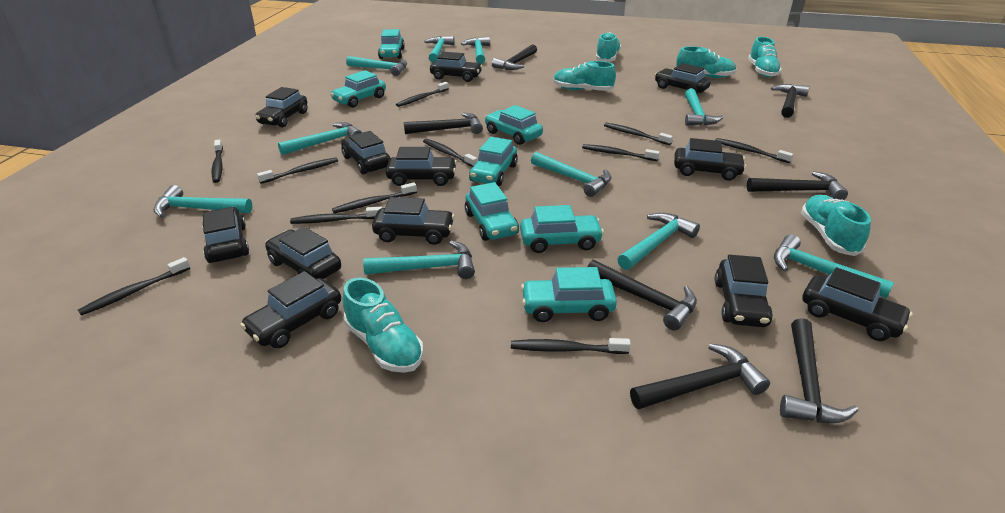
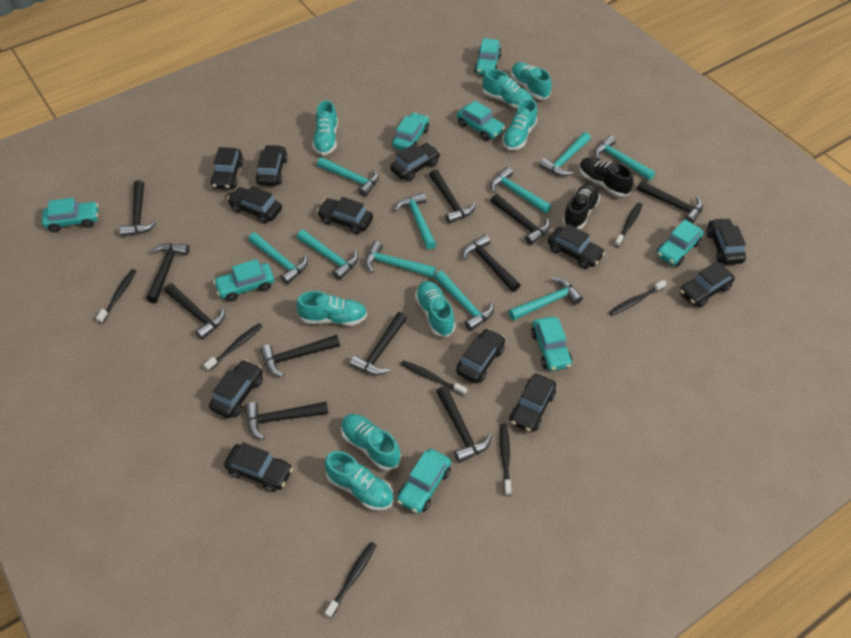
black hammer: [404,113,483,134] [492,44,537,70] [587,260,697,331] [630,343,770,409] [747,171,848,200] [771,84,810,118] [780,318,858,423] = 7 -> [119,180,157,237] [146,243,189,303] [164,283,225,340] [245,402,328,440] [260,335,340,377] [350,312,407,375] [429,169,476,224] [436,386,492,463] [462,234,520,292] [491,194,550,245] [637,180,703,224] = 11
black shoe: none = 0 -> [562,183,600,229] [579,157,633,197] = 2
black toothbrush: [78,257,190,316] [212,139,223,183] [257,157,338,184] [290,207,382,224] [332,182,417,213] [396,82,449,107] [423,139,477,167] [511,338,631,354] [582,144,660,161] [604,123,673,145] [715,138,793,163] = 11 -> [96,269,136,324] [204,323,263,371] [325,542,376,618] [401,360,467,396] [500,423,511,496] [609,280,667,316] [614,203,643,248] = 7
turquoise car: [330,70,386,108] [378,29,405,59] [465,182,519,241] [469,137,518,186] [485,105,543,145] [520,205,604,253] [521,267,617,322] = 7 -> [42,198,99,232] [213,259,274,302] [392,112,429,150] [397,449,451,513] [457,100,505,141] [474,38,502,75] [531,317,572,371] [656,219,704,266] = 8
turquoise shoe: [343,278,424,373] [553,61,616,91] [596,32,621,62] [676,46,737,78] [748,37,782,77] [801,195,871,256] = 6 -> [296,291,367,326] [312,100,338,155] [325,451,394,511] [341,414,401,471] [415,281,455,337] [483,69,533,109] [502,99,538,150] [511,62,552,100] = 8

